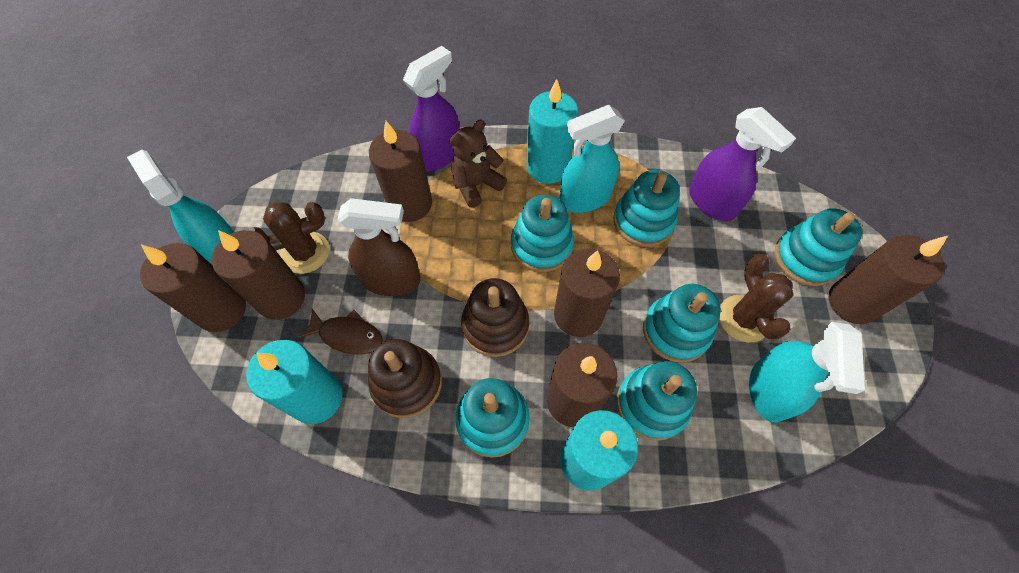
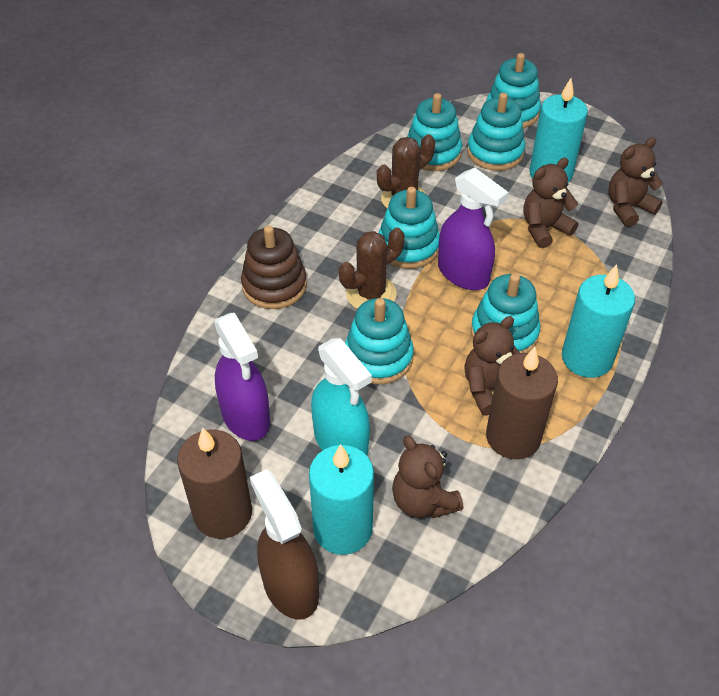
brown candle: [140,243,246,332] [212,230,305,320] [369,121,432,222] [547,343,617,427] [554,248,620,337] [828,235,948,324] = 6 -> [177,428,252,539] [486,347,558,459] = 2
brown fish: [297,309,383,355] = 1 -> none = 0
brown stacking toy: [368,339,442,418] [461,278,529,357] = 2 -> [241,225,307,309] = 1
brown teddy bear: [450,120,507,208] = 1 -> [392,435,463,518] [464,316,520,416] [523,158,578,248] [608,137,663,227] = 4
turquoise spray bottle: [127,150,234,265] [560,105,625,213] [749,322,865,422] = 3 -> [311,338,372,456] = 1

